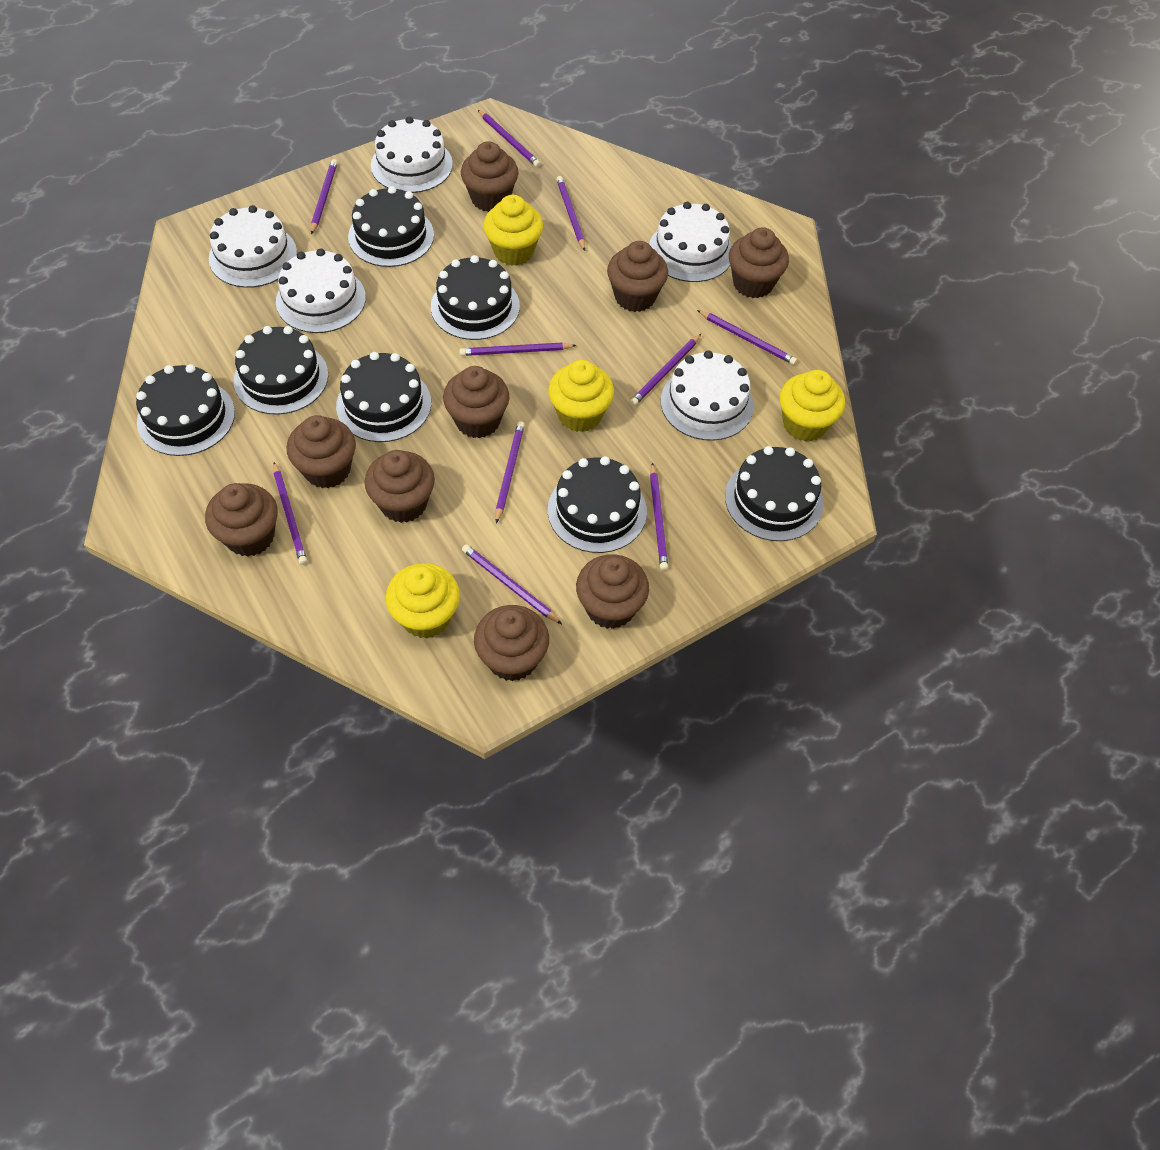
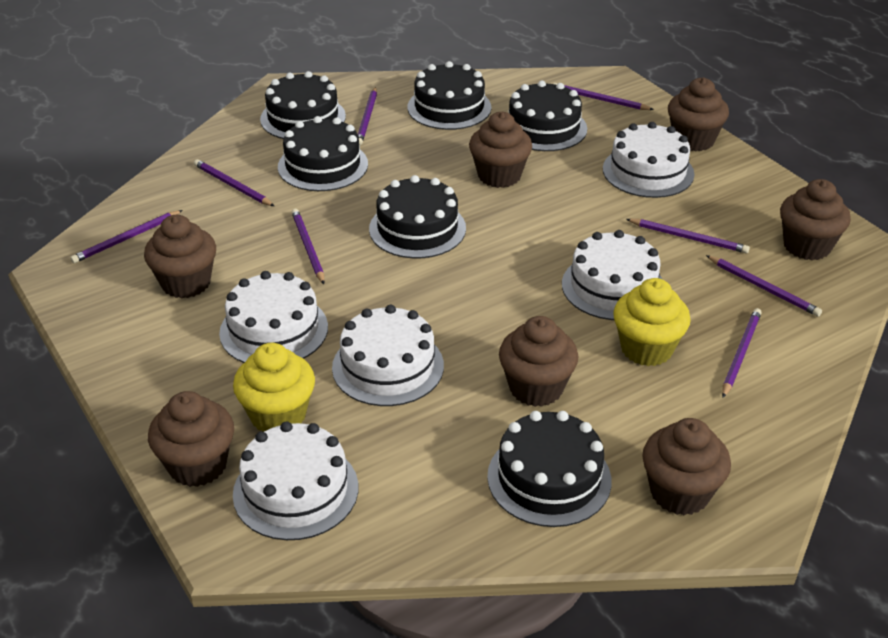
black cake: [136,364,235,456] [234,326,328,415] [336,352,431,442] [348,186,434,267] [431,255,520,340] [548,456,647,553] [725,446,824,541] = 7 -> [260,71,346,139] [278,116,368,191] [369,175,466,258] [408,61,491,130] [487,411,612,527] [508,80,587,151] = 6
brown cupcake: [205,483,278,557] [287,415,356,488] [365,450,435,523] [443,366,509,438] [461,141,518,212] [474,605,549,681] [576,554,649,629] [607,241,668,312] [729,227,789,298] = 9 -> [144,215,216,299] [148,391,234,487] [469,112,532,188] [499,316,578,407] [642,418,731,516] [668,77,729,151] [780,179,851,260] = 7
purple pencil: [273,462,307,565] [311,159,337,235] [459,343,577,356] [462,544,562,624] [478,110,540,167] [495,421,525,523] [556,176,585,251] [630,334,701,406] [650,463,668,571] [697,310,797,365] = 10 -> [70,210,183,263] [194,159,274,206] [291,209,325,284] [358,87,377,145] [553,83,654,110] [626,219,750,254] [706,255,822,317] [722,308,762,398] = 8
yellow cupcake: [386,563,460,639] [483,195,543,266] [548,360,614,432] [780,370,845,442] = 4 -> [233,343,315,432] [613,278,691,366] = 2

